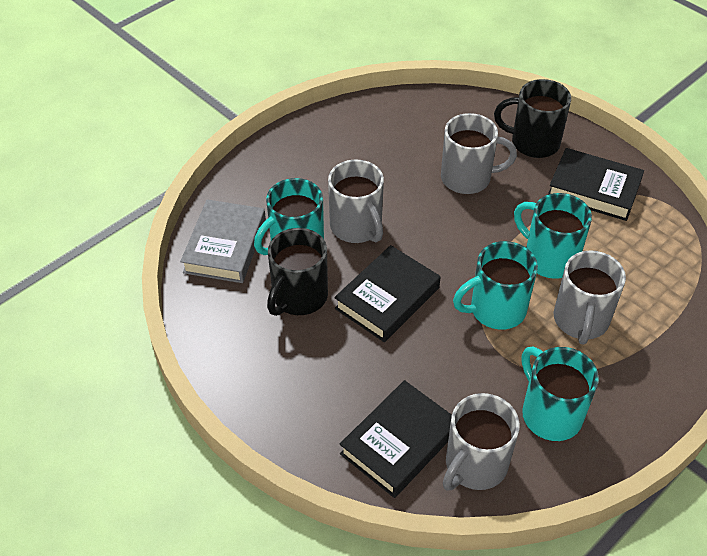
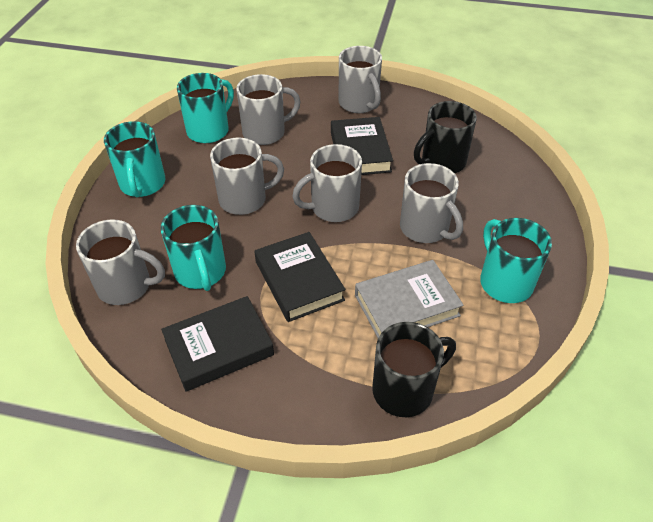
grey mug: [328,159,384,243] [441,113,517,194] [443,393,520,490] [554,250,626,344] = 4 -> [76,219,165,305] [210,138,284,215] [236,74,301,145] [292,144,362,222] [339,46,382,113] [400,163,463,243] = 6

